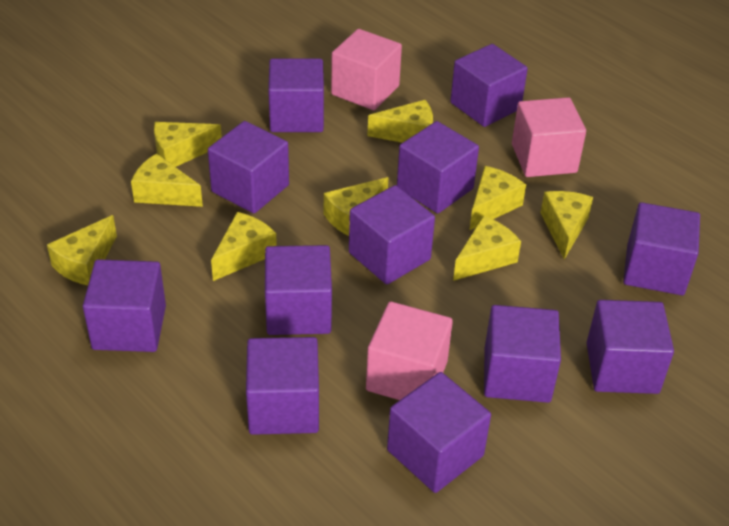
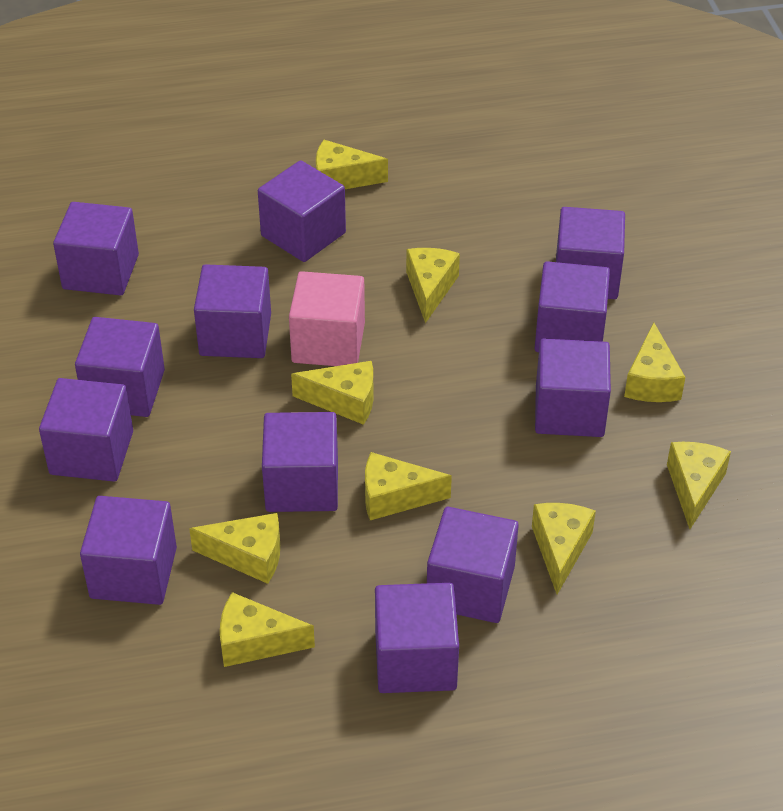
pink cube: [331,29,402,110] [366,301,453,400] [512,97,586,177] = 3 -> [289,271,365,366] = 1

